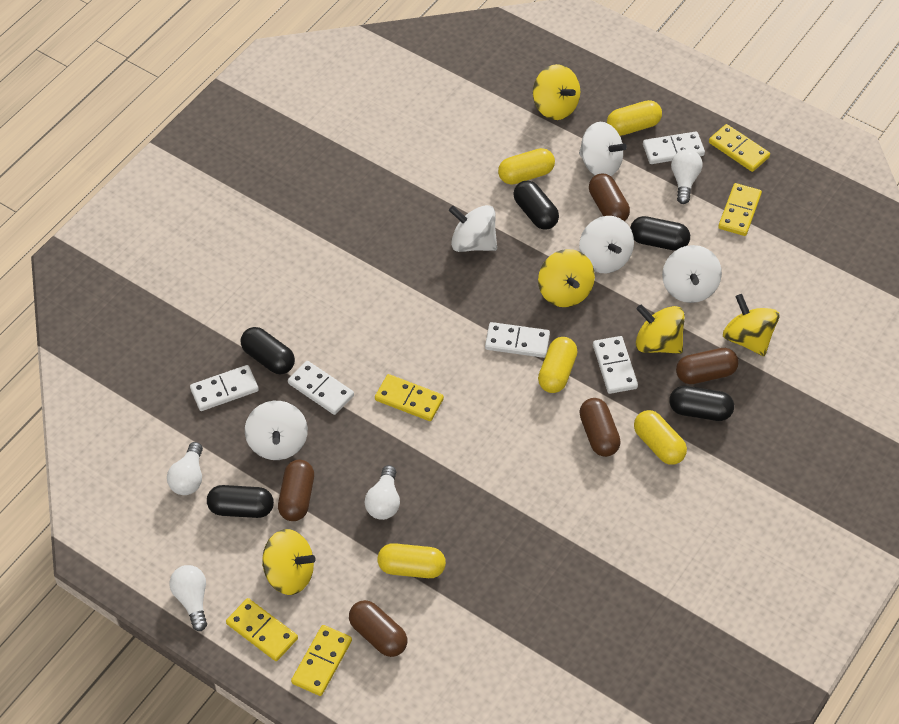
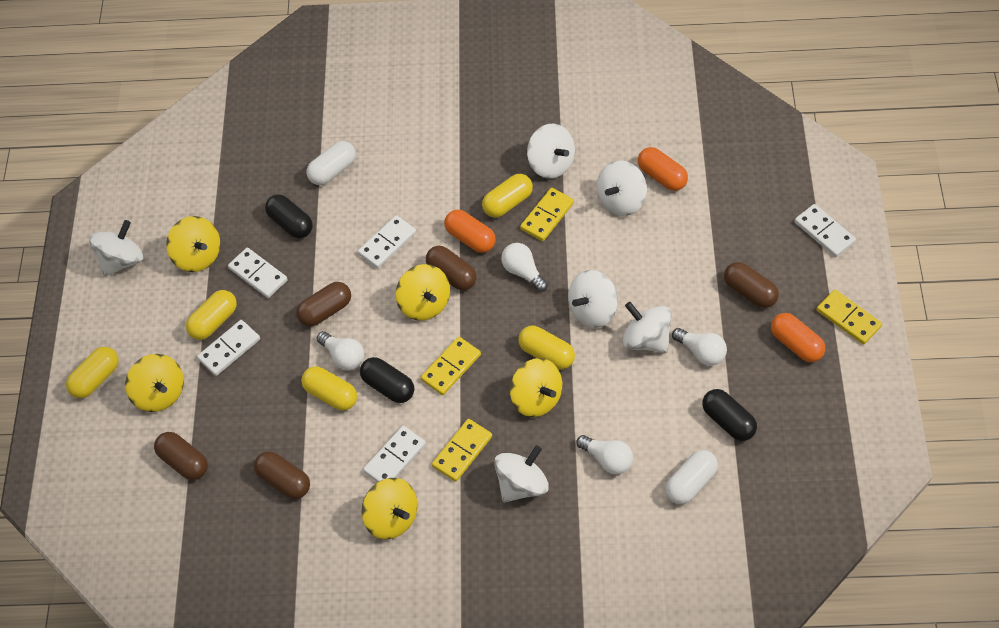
black capsule: [207,485,274,518] [241,327,295,374] [513,180,559,230] [630,216,690,251] [670,386,734,421] = 5 -> [265,194,313,239] [360,357,414,403] [702,389,757,441] = 3
orange capsule: none = 0 -> [444,210,496,253] [638,147,688,191] [771,313,825,362] = 3
white capsule: none = 0 -> [306,141,356,185] [665,450,718,504] = 2
white spinning top: [245,401,308,460] [449,205,497,252] [579,122,627,176] [579,216,634,273] [662,245,722,303] = 5 -> [89,220,143,277] [494,445,549,502] [527,124,575,179] [568,270,618,328] [597,160,647,216] [622,302,672,353] = 6
yellow domino: [226,598,298,661] [291,625,352,696] [375,374,444,421] [709,124,770,172] [718,183,762,236] = 5 -> [421,337,481,395] [432,419,492,482] [520,188,574,241] [816,290,882,344] = 4

